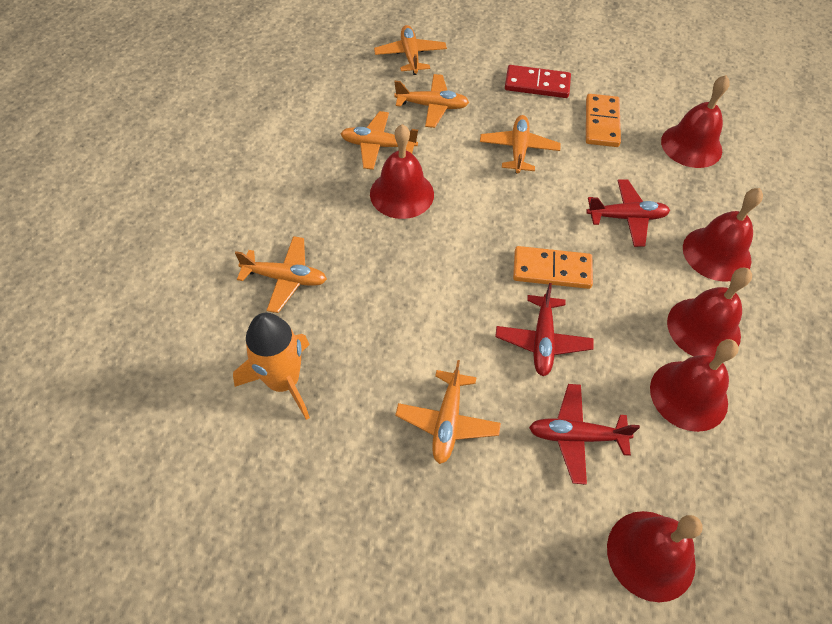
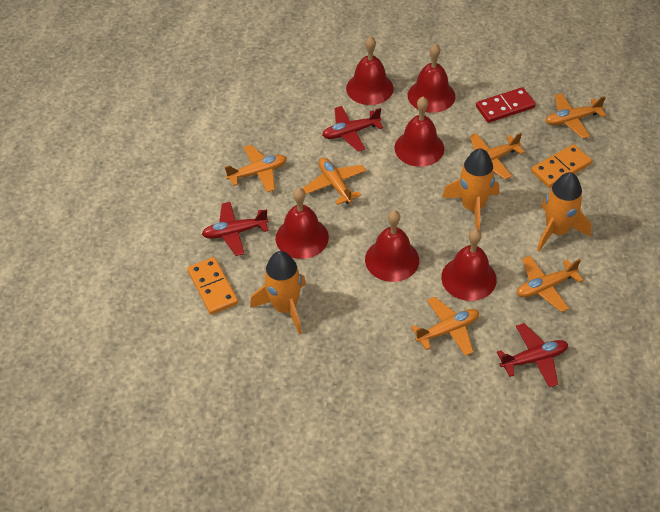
orange rocket: [233,313,310,420] = 1 -> [250,251,306,334] [442,148,499,230] [537,172,592,252] = 3

